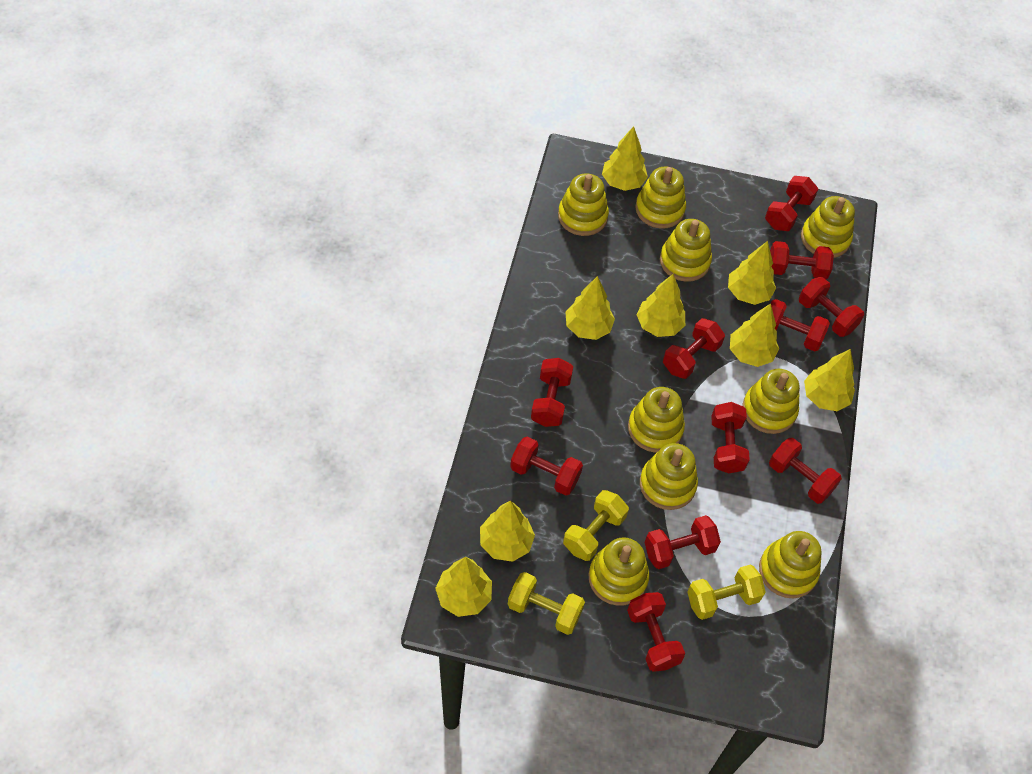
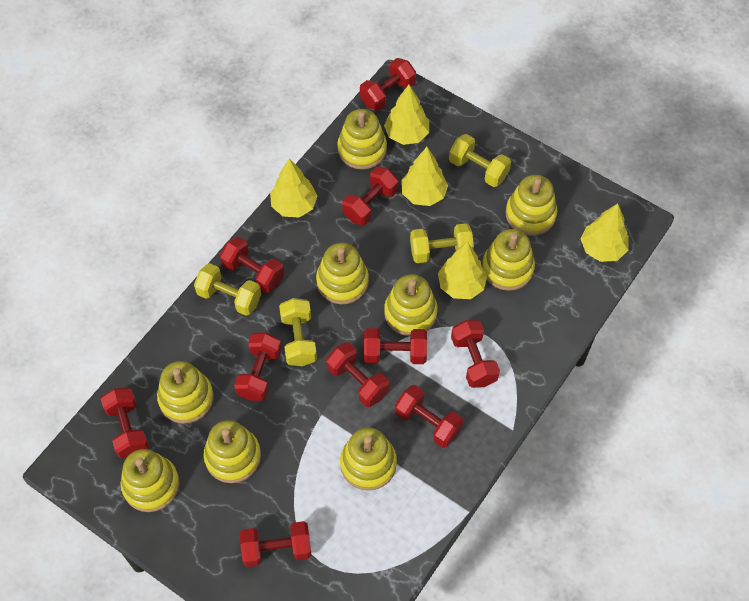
red dumbbell: [510,437,583,496] [531,358,573,427] [627,592,685,672] [645,515,721,569] [663,318,725,379] [711,402,750,473] [765,176,818,231] [769,438,842,504] [770,241,834,279] [771,299,830,352] [799,277,864,337] = 11 -> [101,388,149,458] [220,237,284,293] [234,332,282,401] [240,521,312,567] [326,342,389,407] [342,166,398,225] [360,58,416,111] [364,328,427,364] [395,385,463,448] [451,320,500,388] = 10
yellow dumbbell: [508,572,585,635] [563,490,629,561] [687,565,766,620] = 3 -> [194,263,261,316] [279,298,317,366] [410,223,474,263] [449,134,511,187] = 4
yellow tree: [435,557,492,617] [480,500,535,562] [566,276,615,340] [602,126,648,191] [637,274,685,337] [728,241,776,305] [730,303,779,367] [804,349,855,411] = 8 -> [270,159,318,217] [384,85,429,145] [401,147,448,206] [438,242,487,299] [581,203,629,262] = 5

